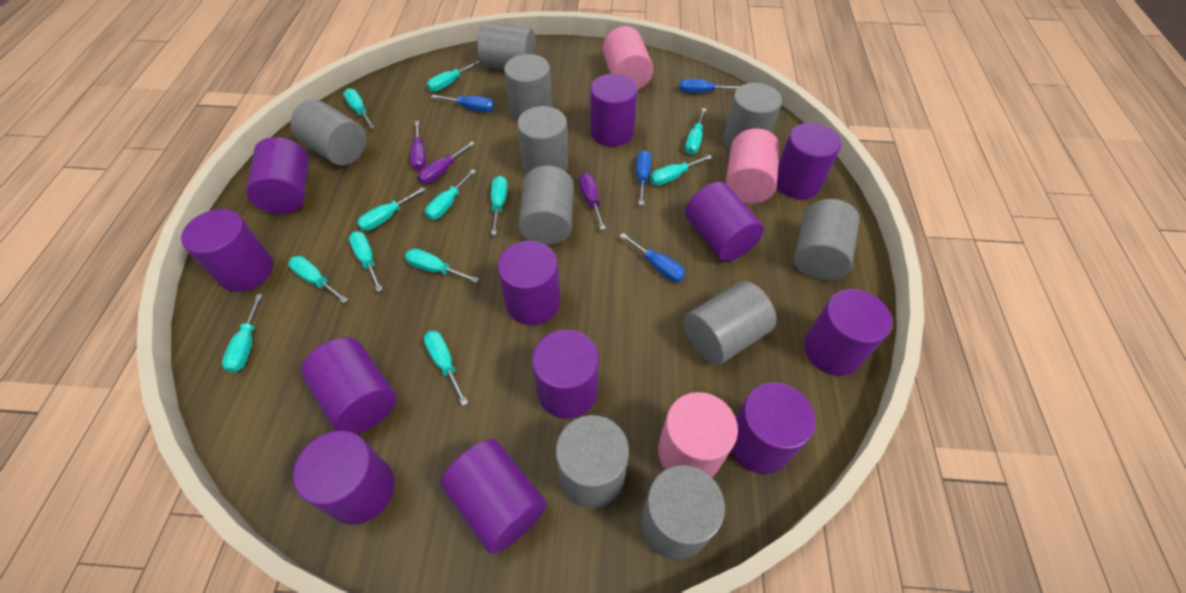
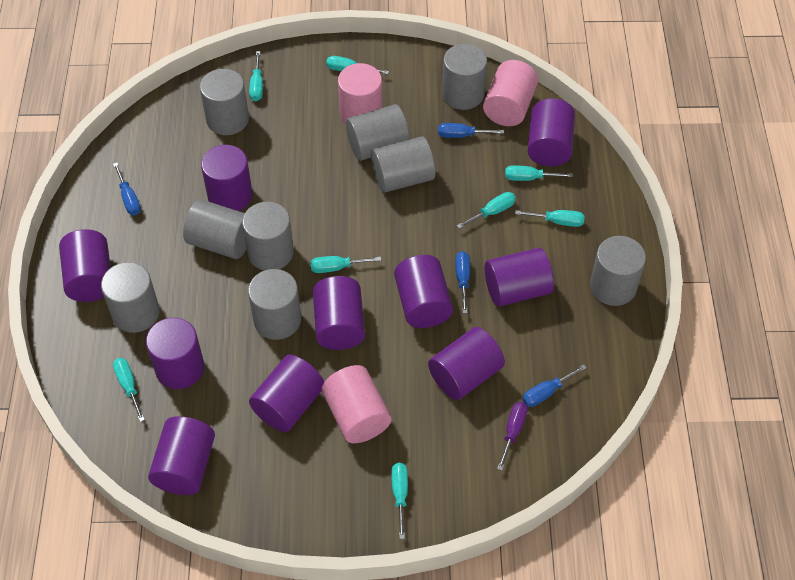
grey cylinder: [290,100,366,165] [477,23,536,69] [504,54,552,122] [517,106,568,175] [518,166,574,245] [555,415,629,508] [641,465,725,560] [684,281,776,365] [723,83,782,150] [794,199,860,281] = 10 -> [101,262,160,333] [183,199,246,259] [200,69,249,135] [242,202,294,271] [248,269,301,340] [346,104,410,161] [371,136,435,193] [442,44,487,110] [590,236,646,306] = 9
purple cylinder: [181,209,273,292] [246,137,309,214] [293,431,395,525] [301,337,397,434] [440,439,547,554] [497,241,560,325] [532,330,599,419] [590,74,637,147] [685,182,764,261] [731,383,815,474] [777,123,841,199] [804,289,892,376] = 12 -> [59,229,111,302] [146,317,204,389] [148,416,215,495] [201,145,252,211] [249,355,324,432] [313,276,365,350] [394,255,453,328] [428,327,505,400] [485,248,554,307] [527,98,575,166] = 10
purple screwdriver: [410,121,426,171] [418,141,475,184] [579,173,606,230] = 3 -> [497,402,528,471] = 1
turquoise screwdriver: [222,294,263,373] [288,256,348,303] [343,88,375,129] [349,231,383,292] [357,187,426,231] [405,249,479,283] [424,330,468,406] [425,169,476,220] [427,61,480,92] [491,176,508,235] [650,155,712,186] [685,108,707,155] = 12 -> [113,358,145,422] [249,51,263,101] [310,256,381,273] [326,56,389,75] [391,463,408,539] [457,192,516,229] [505,165,573,181] [515,210,585,227] = 8

